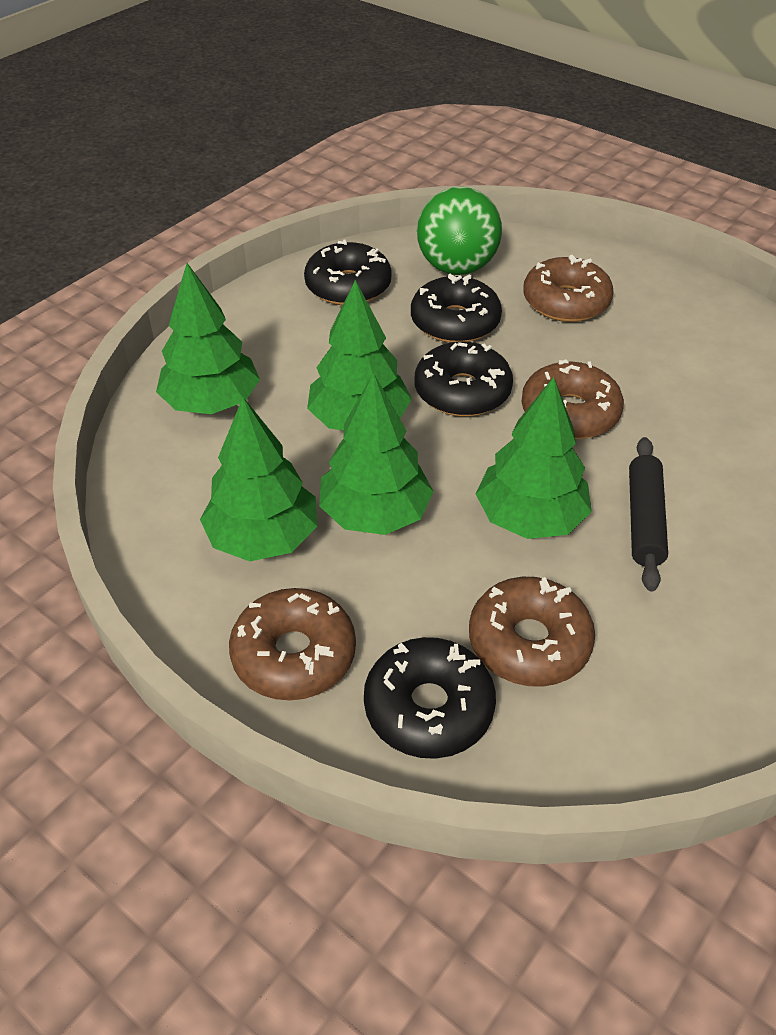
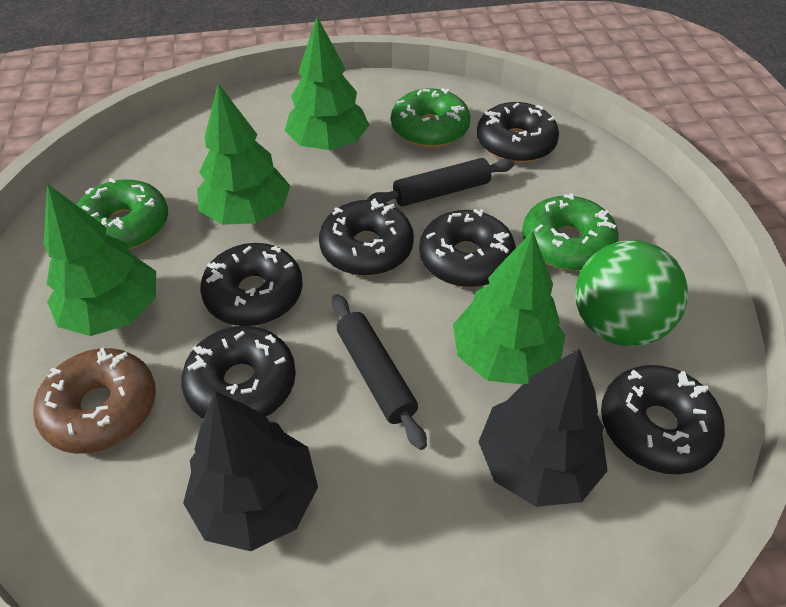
black donut: [304,240,392,305] [364,637,496,759] [411,274,502,343] [415,342,513,417] = 4 -> [181,326,296,419] [200,243,303,326] [319,198,414,276] [419,209,516,287] [477,102,559,163] [601,365,725,475] = 6
black rolling pin: [629,437,668,591] = 1 -> [332,294,427,450] [367,158,514,206] = 2
black tree: none = 0 -> [183,391,318,551] [479,348,608,507] = 2
brown donut: [229,588,356,700] [469,577,595,687] [521,359,624,439] [523,255,614,322] = 4 -> [33,348,156,454] = 1
green donut: none = 0 -> [76,178,168,250] [391,88,470,147] [522,193,619,271] = 3
green tree: [156,263,260,414] [200,397,317,561] [307,280,412,431] [319,373,434,535] [476,377,592,539] = 5 -> [44,184,156,336] [197,84,290,225] [285,17,369,150] [453,231,565,384] = 4

